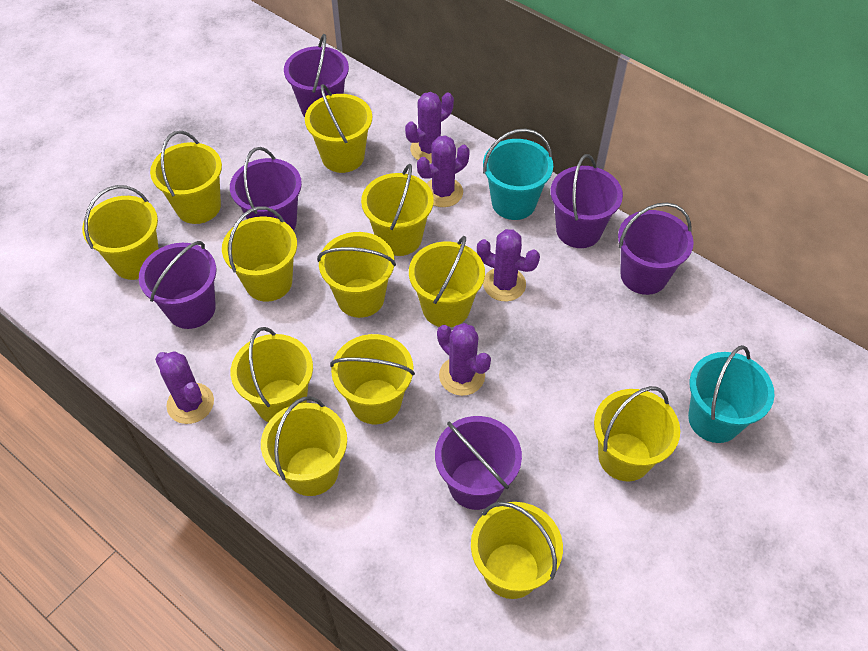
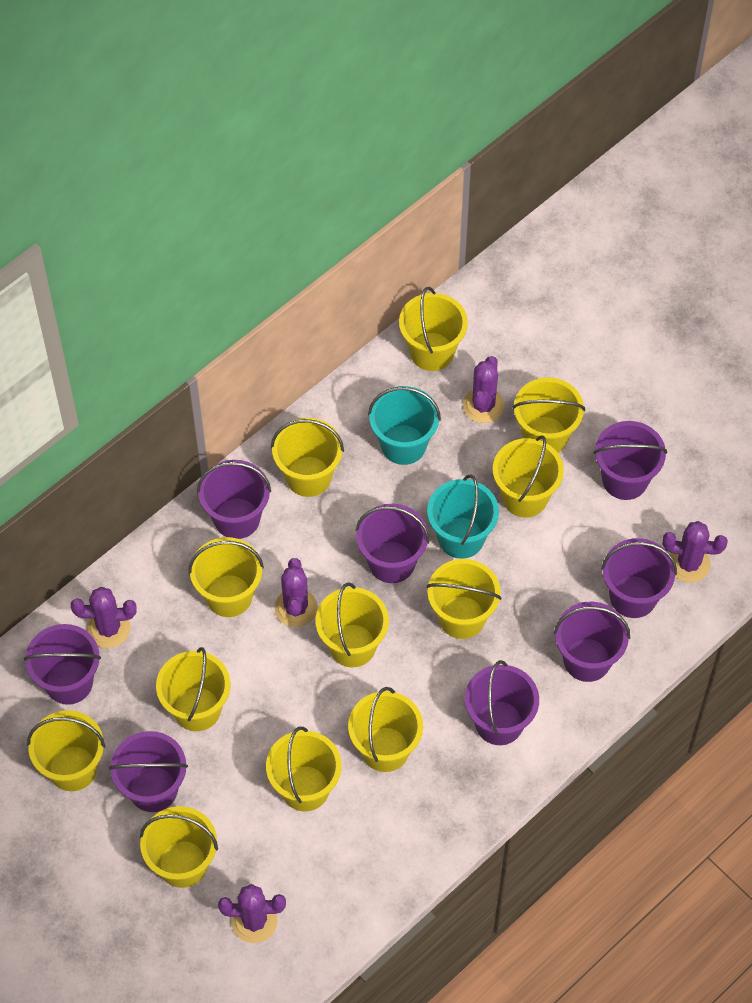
purple bucket: [139,241,216,329] [230,147,302,231] [284,34,349,117] [435,416,522,510] [551,154,623,248] [618,203,694,295] = 6 -> [24,624,101,705] [109,731,188,812] [197,460,271,539] [355,504,429,583] [465,660,539,745] [554,602,630,682] [594,421,667,500] [601,538,677,618] = 8

